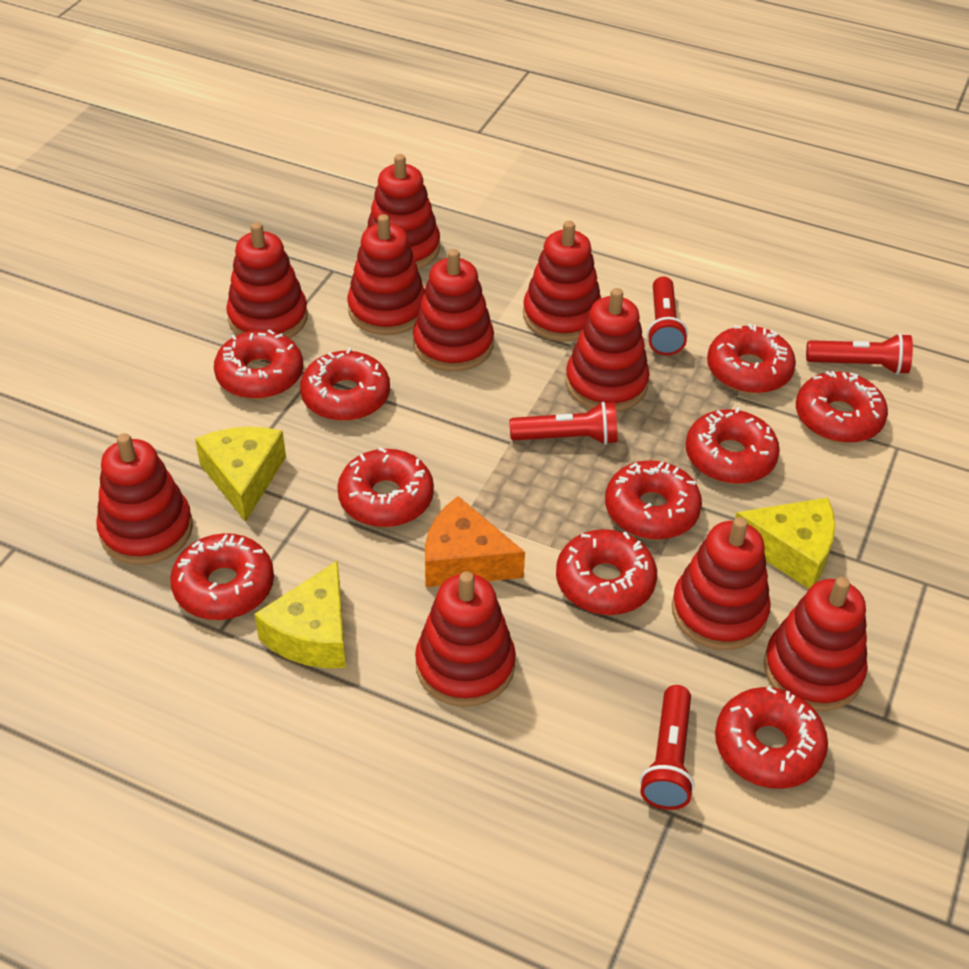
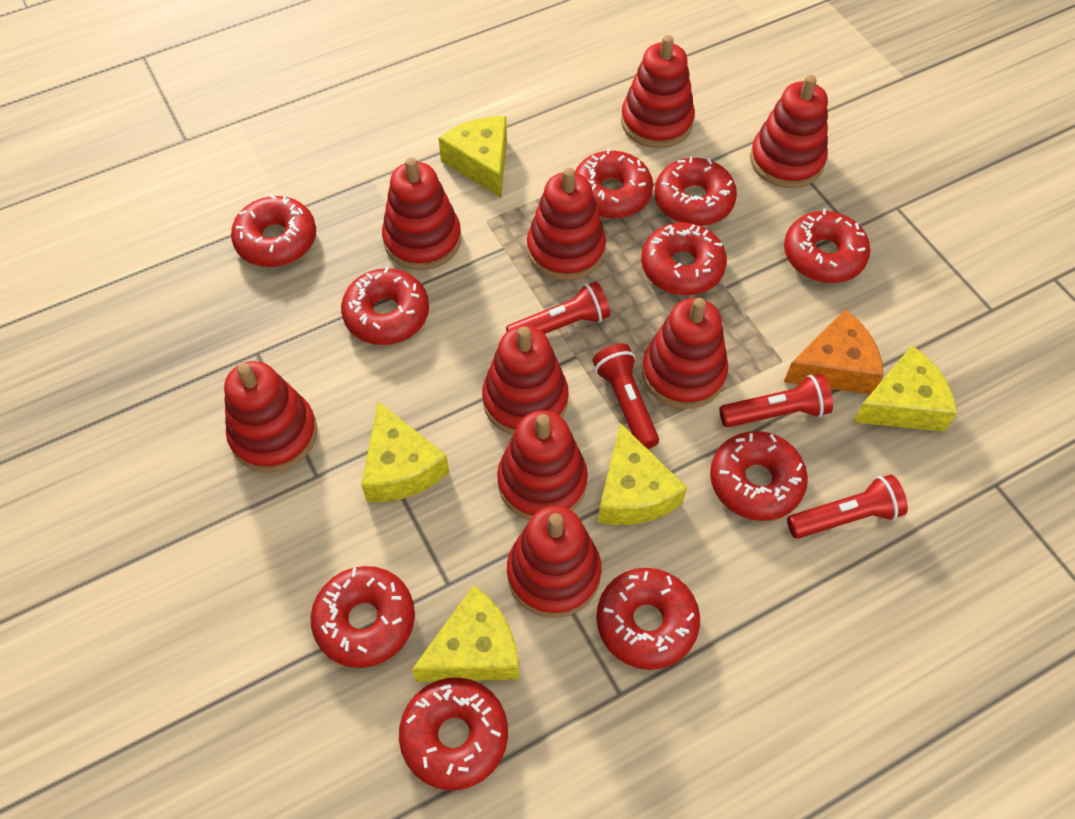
red stacking toy: [96,433,193,565] [226,222,308,338] [347,214,425,335] [367,154,440,269] [413,249,494,372] [415,571,516,707] [523,221,601,341] [565,288,650,412] [672,517,771,650] [764,577,868,711] = 10 -> [224,361,317,472] [382,157,461,270] [482,326,569,435] [497,410,588,520] [507,506,601,618] [527,168,606,281] [621,35,695,148] [642,298,728,409] [750,75,828,188] = 9
yellow cheese: [195,427,286,522] [254,560,346,668] [735,498,835,589] = 3 -> [361,402,449,502] [412,585,519,682] [438,116,507,198] [598,423,687,525] [853,346,957,432] = 5

